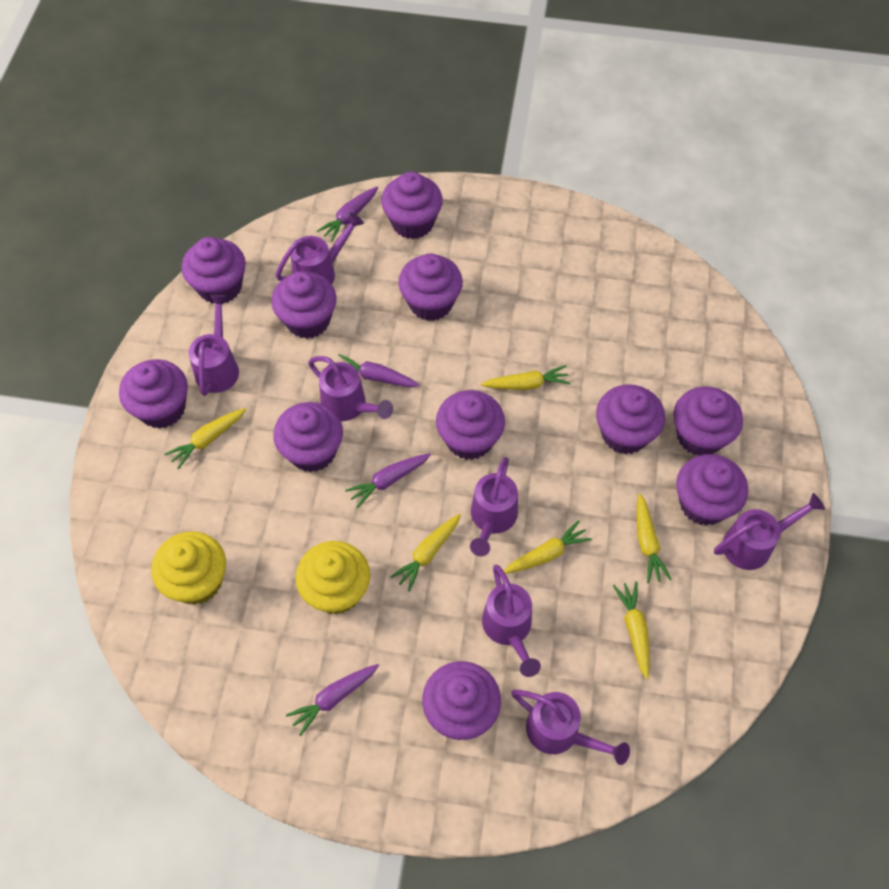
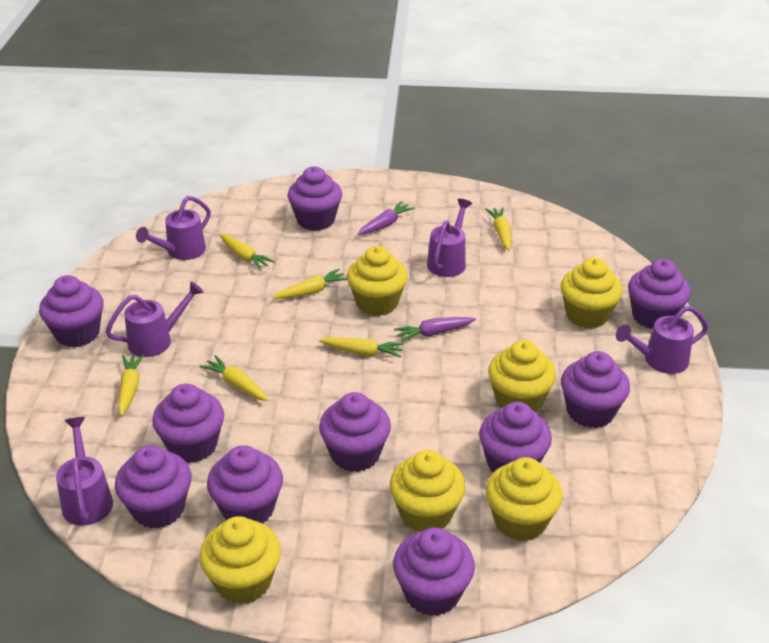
purple carrot: [286,664,379,736] [317,187,378,241] [335,354,419,387] [345,453,431,508] = 4 -> [358,201,415,235] [394,317,476,342] = 2
purple cupcake: [119,359,188,429] [182,237,246,304] [271,271,337,339] [273,402,343,472] [381,172,443,239] [398,253,463,321] [422,661,501,740] [436,390,505,460] [596,384,665,454] [673,386,743,456] [676,454,748,526] = 11 -> [39,275,104,348] [115,445,191,529] [152,384,224,463] [207,445,283,524] [288,166,342,231] [319,392,391,472] [393,527,475,616] [479,402,552,472] [561,351,630,428] [628,259,691,329] = 10
purple watering can: [189,295,239,396] [276,213,364,284] [308,356,393,421] [470,457,518,557] [482,565,541,677] [511,690,630,765] [714,493,825,570] = 7 -> [56,417,113,526] [106,281,204,357] [136,196,211,260] [427,199,472,277] [616,306,709,374] = 5
yellow cupcake: [151,531,226,605] [296,541,370,615] = 2 -> [199,516,281,605] [347,246,408,316] [390,450,466,532] [486,457,563,541] [488,340,556,412] [560,258,623,329] = 6

